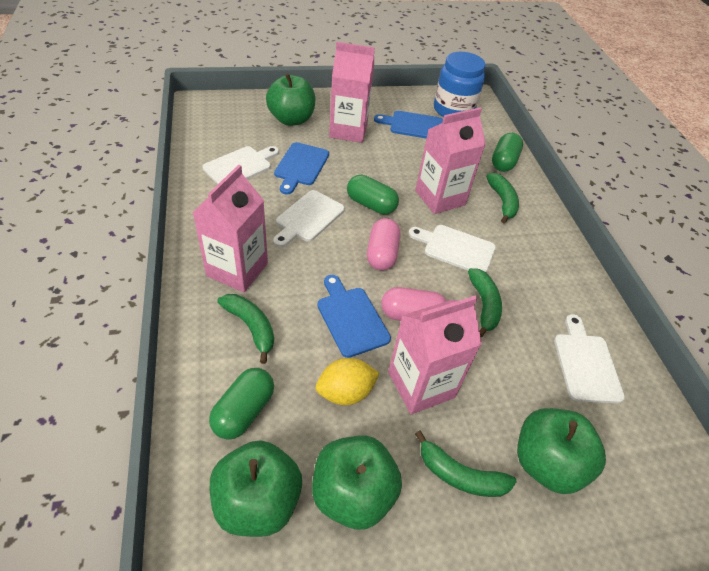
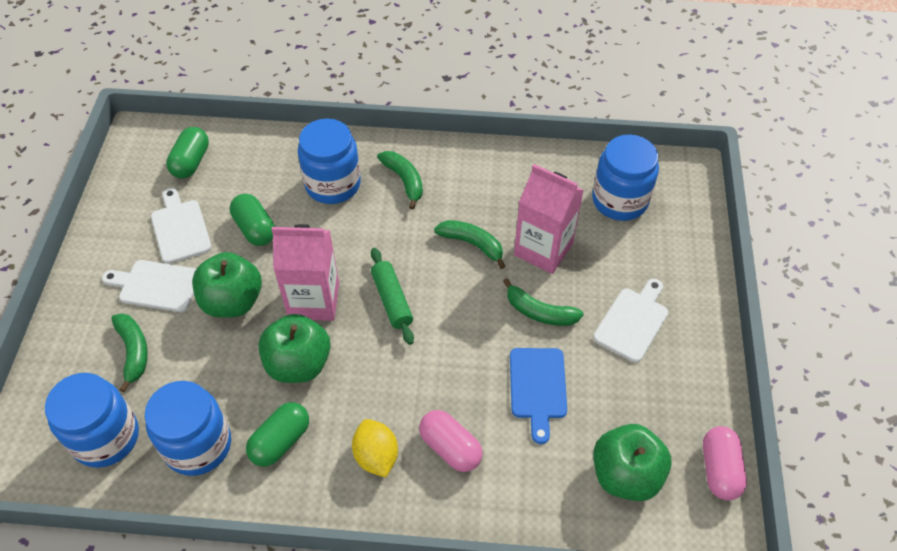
blue cutting board: [274,142,329,195] [317,275,391,358] [374,111,443,139] = 3 -> [510,348,567,444] = 1
blue jar: [434,52,485,117] = 1 -> [45,373,139,468] [144,381,231,476] [298,119,361,204] [592,135,659,221] = 4
green apple: [210,440,302,537] [266,73,315,126] [312,435,402,530] [517,408,606,494] = 4 -> [192,252,262,318] [258,314,331,383] [593,424,671,501] = 3
green rolling pin: none = 0 -> [371,248,414,345] = 1
pink carton: [193,164,268,292] [329,42,375,143] [388,296,482,414] [415,107,486,214] = 4 -> [271,224,339,321] [514,164,584,274] = 2
white cutting board: [202,146,279,184] [273,190,345,247] [408,225,496,273] [554,314,625,403] = 4 -> [102,260,196,312] [151,188,212,264] [593,279,668,363] = 3

